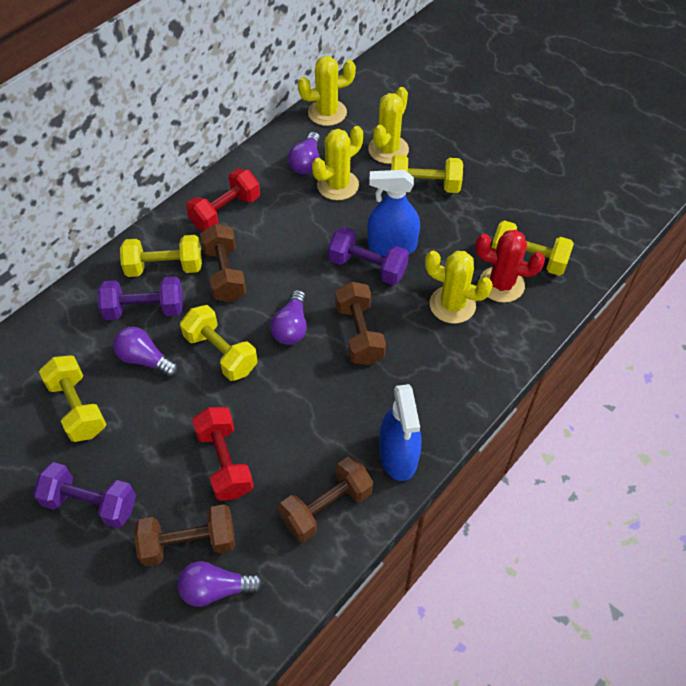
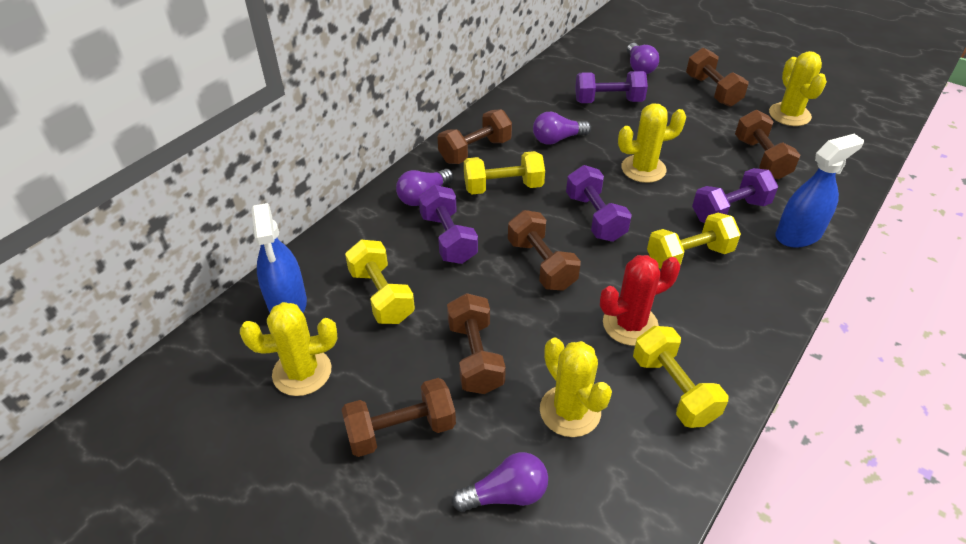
brown dumbbell: [134,504,235,566] [200,224,247,302] [279,456,373,542] [335,282,386,365] = 4 -> [341,378,456,457] [437,109,512,164] [447,293,506,394] [508,210,581,291] [686,48,749,107] [735,110,800,180] = 6
purple dumbbell: [33,462,136,528] [98,277,183,320] [328,227,409,285] = 3 -> [419,185,478,264] [566,165,632,242] [575,71,648,103] [692,168,778,223] = 4
red dumbbell: [186,169,260,231] [192,407,254,501] = 2 -> none = 0
yellow dumbbell: [39,355,106,442] [120,235,202,277] [180,305,258,381] [391,155,463,193] [491,220,574,276] = 5 -> [345,240,415,324] [464,151,545,195] [633,326,728,428] [647,213,741,269] = 4

